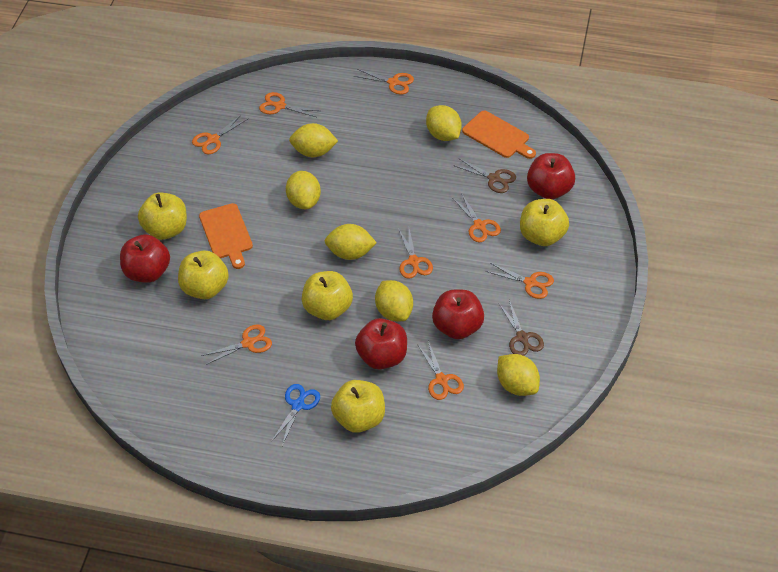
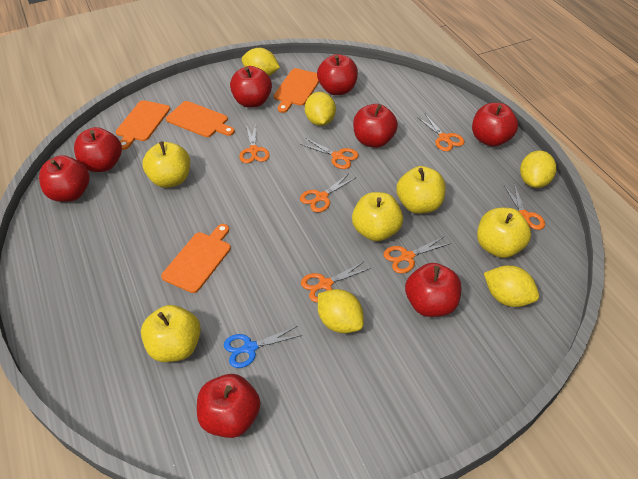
brown scissors: [453,158,516,193] [499,300,544,356] = 2 -> none = 0
orange cutting board: [199,203,253,269] [462,111,536,159] = 2 -> [116,100,170,150] [161,224,231,293] [166,101,235,137] [274,68,319,113] = 4
orange scissors: [192,114,248,155] [201,324,272,365] [259,92,319,117] [354,69,414,94] [398,228,433,279] [417,341,464,400] [453,193,501,242] [485,263,554,299] = 8 -> [239,123,270,163] [300,138,359,169] [300,173,357,212] [301,261,371,303] [383,236,451,273] [417,114,465,151] [504,184,545,230] = 7
red apple: [120,234,170,283] [355,318,407,369] [432,289,484,339] [527,153,575,199] = 4 -> [39,155,90,202] [74,127,122,172] [197,374,260,438] [230,66,272,107] [317,54,358,95] [353,104,398,148] [405,263,461,317] [472,103,518,147] = 8
yellow lemon: [286,171,321,209] [289,123,338,157] [325,224,377,260] [375,280,413,321] [426,105,462,141] [497,354,540,396] = 6 -> [242,48,280,76] [305,92,336,126] [318,289,364,333] [484,265,539,307] [520,150,556,188] = 5

